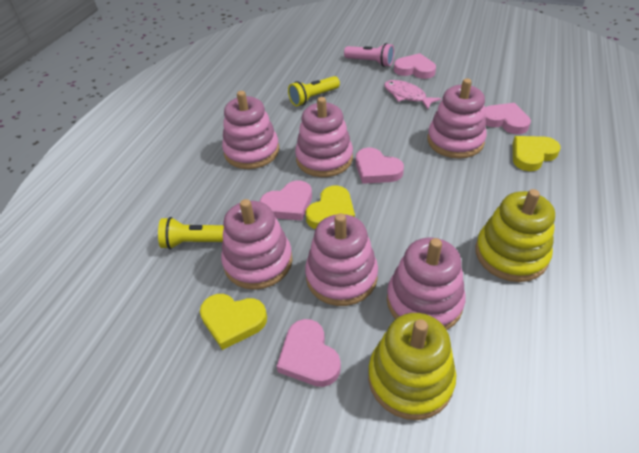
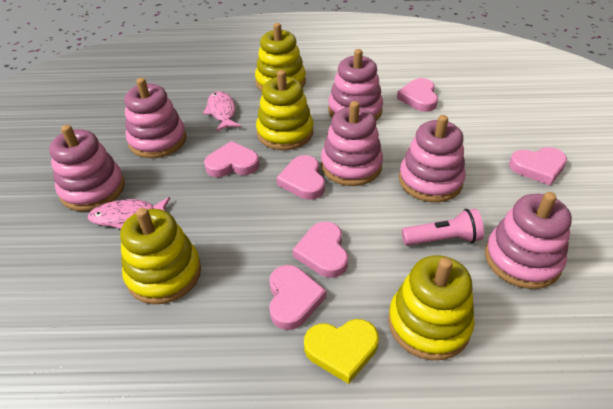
pink fish: [384,80,441,110] = 1 -> [88,197,170,229] [203,91,241,132] = 2
pink heart: [260,181,312,221] [276,319,341,387] [356,148,404,184] [394,53,436,79] [485,103,531,134] = 5 -> [204,141,259,177] [269,265,326,330] [277,155,325,200] [293,222,348,278] [397,78,438,112] [509,147,567,185] = 6
yellow flashlight: [158,217,224,249] [288,76,340,106] = 2 -> none = 0
yellow heart: [200,294,267,350] [306,186,355,229] [513,136,561,171] = 3 -> [304,319,379,384] = 1
yellow stacking toy: [368,313,456,420] [475,189,555,282] = 2 -> [120,208,201,304] [255,23,306,91] [256,70,313,150] [388,255,474,360] = 4

